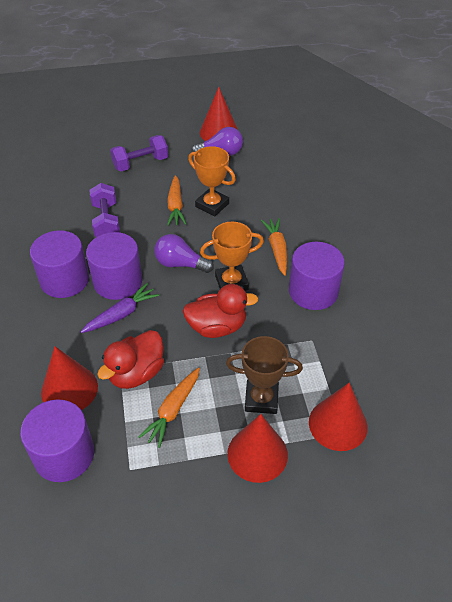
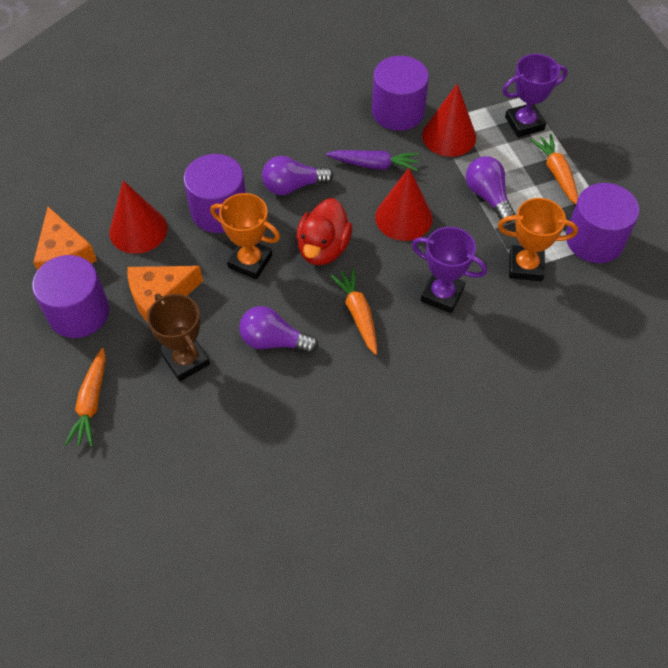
orange cheese: none = 0 -> [33,207,97,270] [127,266,203,322] = 2
purple dumbbell: [89,183,120,237] [110,135,168,171] = 2 -> none = 0
purple light bulb: [154,234,214,273] [191,127,243,156] = 2 -> [239,306,318,353] [262,156,333,195] [466,156,515,223] = 3
purple trophy: none = 0 -> [412,227,487,313] [502,54,568,137] = 2
red cone: [41,346,98,410] [200,87,238,141] [227,414,288,483] [309,383,368,451] = 4 -> [109,180,167,254] [375,168,433,241] [422,83,476,157] = 3
red duck: [97,330,164,389] [182,284,259,338] = 2 -> [296,198,352,265] = 1

